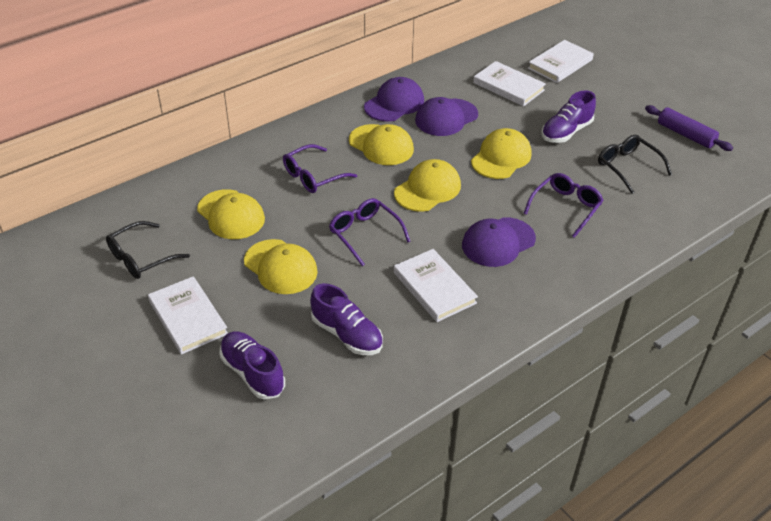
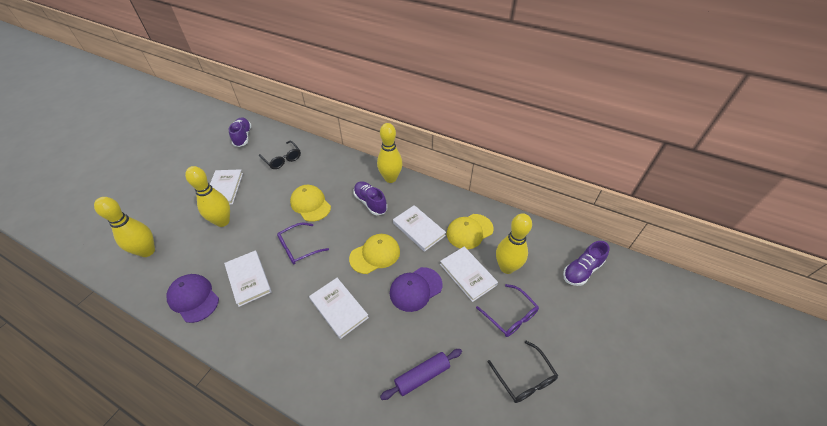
purple cap: [364,77,424,122] [415,97,478,136] [462,217,536,267] = 3 -> [166,274,219,323] [390,267,442,312] = 2
purple glasses: [283,144,357,193] [329,198,411,266] [524,173,603,238] = 3 -> [277,223,329,264] [476,284,539,337] = 2
white book: [148,276,228,355] [394,249,478,322] [473,61,546,107] [528,40,594,83] = 4 -> [210,169,243,205] [224,251,272,307] [309,278,369,339] [393,205,446,252] [440,247,498,302] = 5
yellow bowling pin: none = 0 -> [94,197,155,257] [185,166,230,227] [377,123,403,183] [496,213,532,274] = 4
yellow cap: [197,189,265,239] [244,239,318,294] [349,124,414,165] [394,159,461,212] [471,128,532,179] = 5 -> [290,185,331,222] [349,234,400,274] [447,214,494,250] = 3

